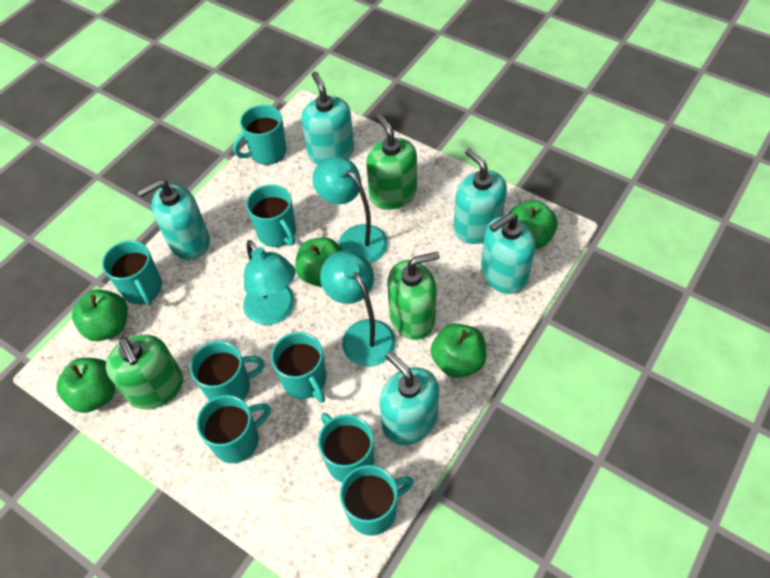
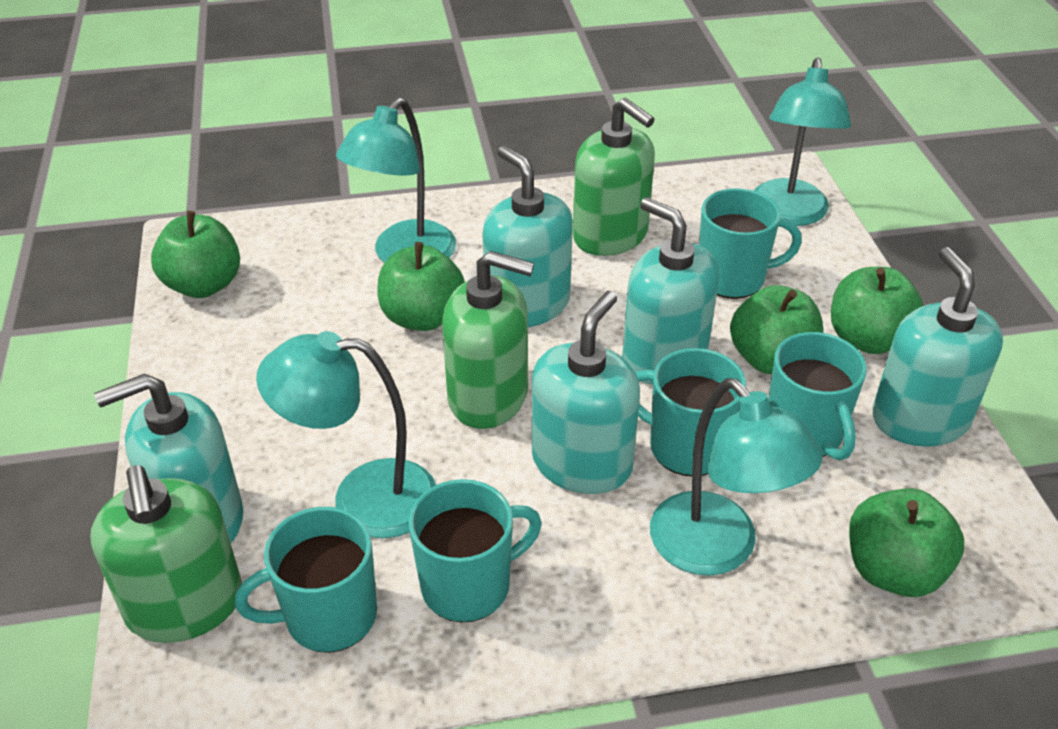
turquoise lamp: [243,240,296,325] [312,157,388,263] [320,251,396,367] = 3 -> [256,331,436,538] [336,98,456,263] [650,378,822,576] [753,58,851,226] = 4
turquoise mug: [102,240,162,306] [190,341,265,401] [196,395,271,463] [233,105,286,165] [246,184,296,247] [271,332,326,403] [318,413,374,482] [340,465,414,536] = 8 -> [235,507,377,653] [409,479,542,623] [635,348,746,476] [699,188,802,299] [768,332,867,461] = 5

